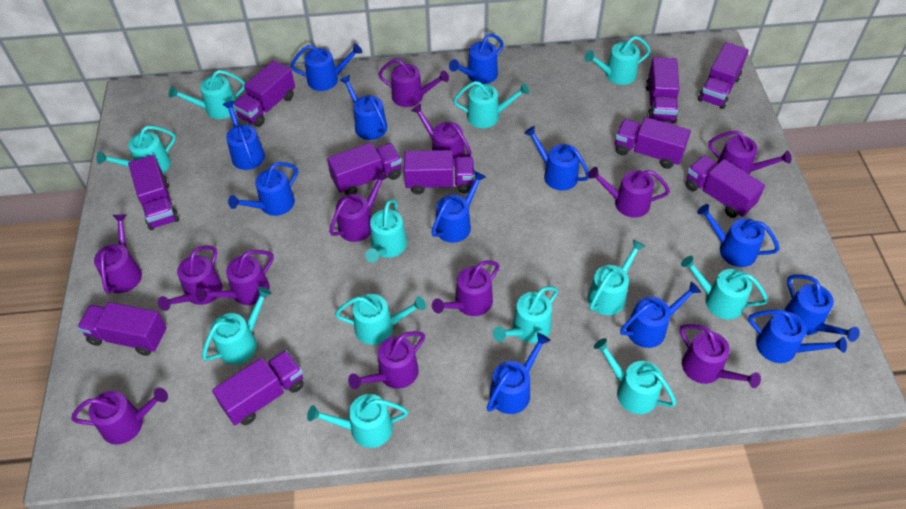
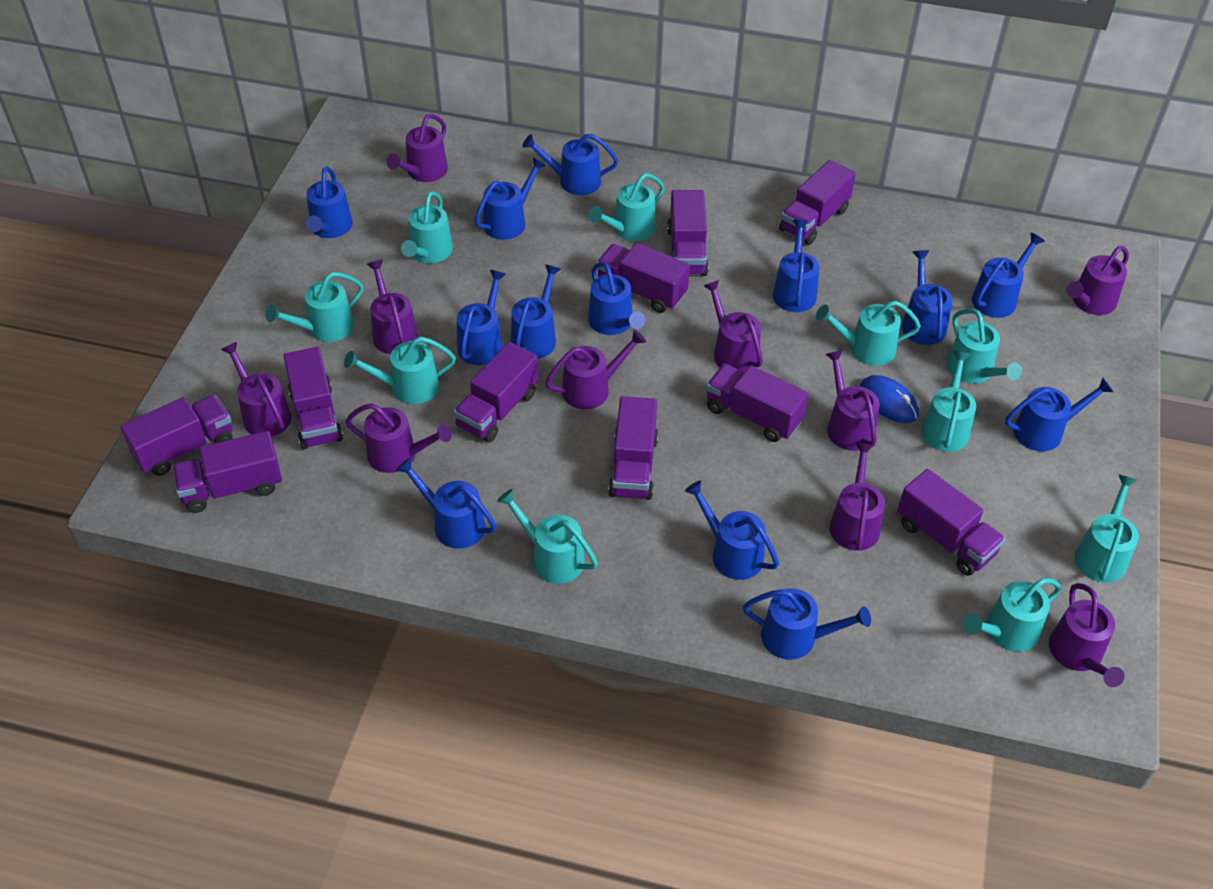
blue mouse: none = 0 -> [860,375,919,423] = 1
blue watering can: [222,100,265,170] [228,162,298,216] [291,43,362,91] [339,75,387,140] [431,171,486,243] [449,34,503,84] [487,333,551,414] [524,126,589,191] [620,281,701,348] [697,204,779,267] [748,310,847,363] [784,274,860,342] = 12 -> [306,167,353,238] [396,458,497,549] [457,270,506,365] [475,157,546,240] [511,264,561,359] [522,134,618,195] [588,262,645,335] [685,480,779,580] [743,588,871,660] [773,219,819,312] [902,250,953,345] [972,232,1045,318] [1005,378,1113,451] = 13
purple watering can: [71,387,168,444] [94,215,142,294] [158,246,222,311] [195,250,274,305] [329,171,388,242] [348,331,425,389] [378,59,449,107] [411,104,472,167] [432,261,500,316] [588,167,670,218] [680,324,761,388] [708,130,791,175] = 12 -> [221,342,291,437] [345,403,452,473] [367,260,418,354] [386,114,448,182] [545,329,646,409] [704,280,763,372] [826,350,880,451] [830,443,885,551] [1049,583,1125,687] [1066,246,1129,315] = 10
turquoise watering can: [96,126,176,173] [169,70,245,119] [202,287,272,365] [307,394,408,448] [335,294,426,345] [365,199,407,263] [453,81,530,128] [493,286,558,343] [584,36,651,85] [588,240,646,315] [594,338,676,414] [681,256,768,320] = 12 -> [265,272,363,342] [344,337,456,404] [401,191,453,263] [497,489,598,584] [589,173,665,241] [816,301,921,366] [921,351,976,452] [947,308,1022,383] [963,578,1062,652] [1075,474,1139,583] = 10

